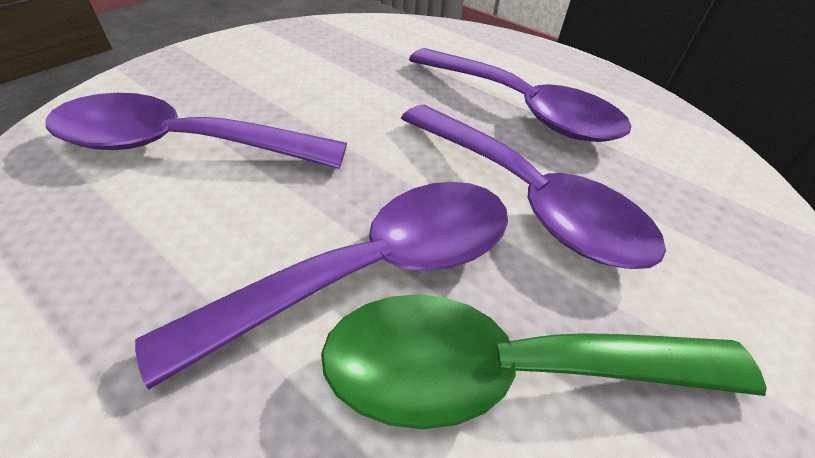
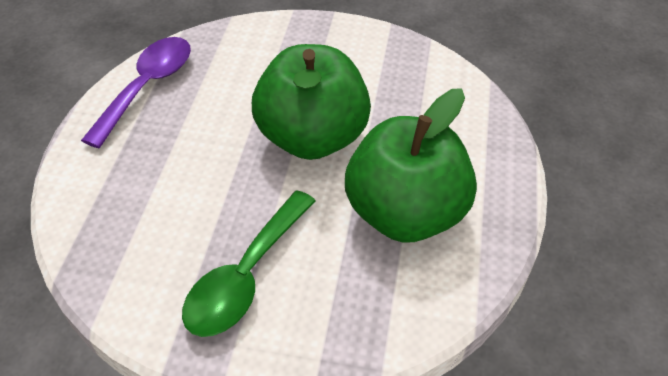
green apple: none = 0 -> [252,44,371,160] [345,88,477,243] = 2
purple spoon: [46,93,347,169] [135,182,508,390] [401,105,666,269] [409,48,631,142] = 4 -> [81,37,191,148] = 1

